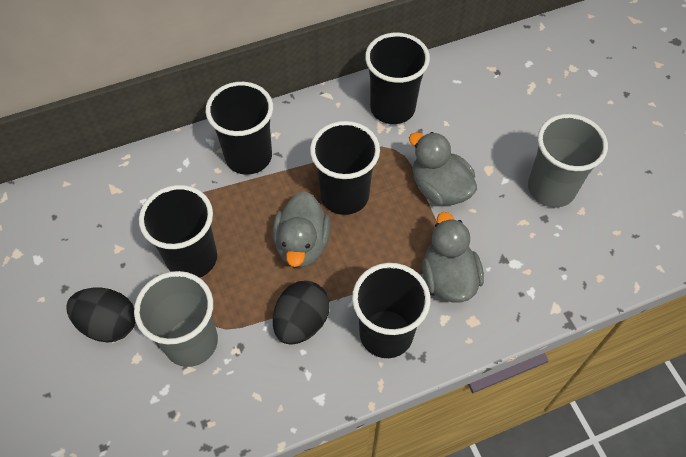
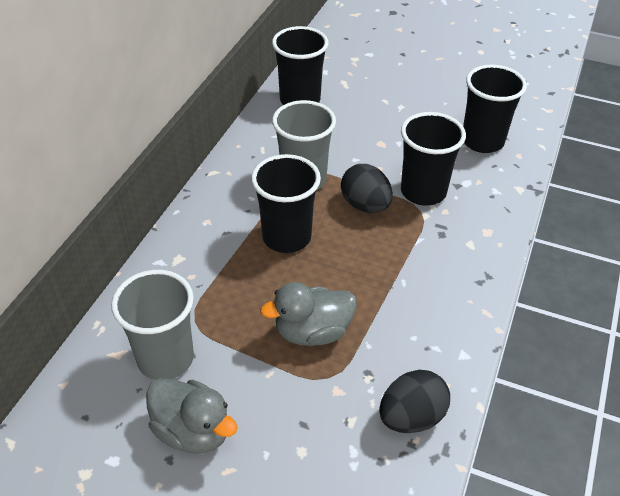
black cup: [139,185,217,278] [206,82,273,175] [310,121,380,215] [352,263,431,358] [365,33,430,124] = 5 -> [251,154,321,253] [272,26,329,105] [401,112,466,206] [463,65,527,153] = 4
grey duck: [272,191,331,268] [409,132,477,205] [422,212,484,302] = 3 -> [146,378,237,453] [260,282,357,346] = 2

